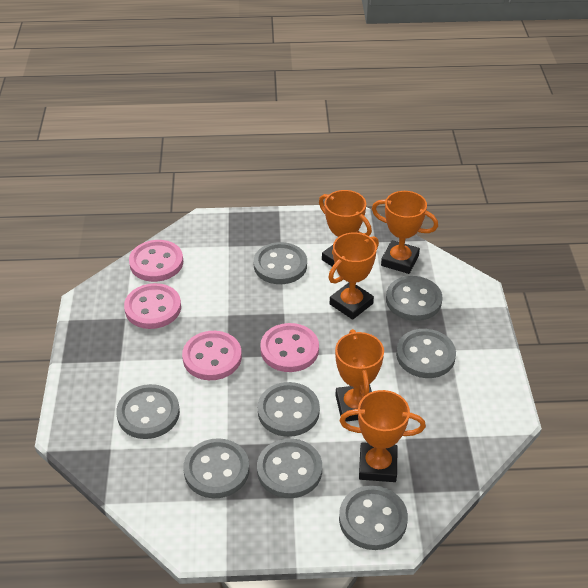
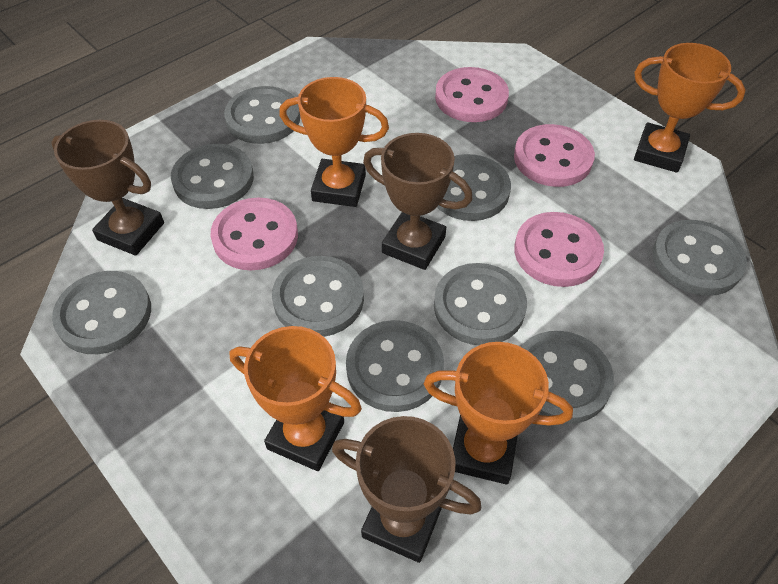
brown trophy: none = 0 -> [51,120,164,256] [332,416,482,563] [363,133,472,270] = 3
grey button: [116,384,180,439] [183,438,249,498] [254,242,307,284] [257,439,322,498] [258,382,320,437] [339,485,408,550] [386,276,442,321] [396,329,456,378] = 8 -> [52,271,151,354] [171,144,254,209] [224,86,300,144] [272,256,364,337] [346,320,444,412] [434,263,527,345] [437,154,511,221] [521,331,614,424] [652,220,747,296] = 9
orange trophy: [319,190,372,270] [328,233,379,320] [335,329,384,422] [340,390,426,482] [372,191,438,274] = 5 -> [229,326,362,471] [279,77,389,207] [424,342,573,484] [634,43,746,173] = 4

